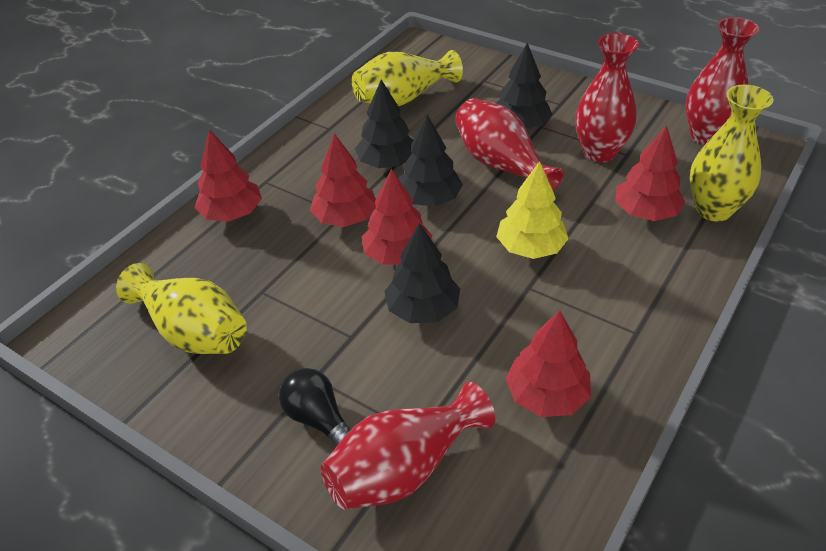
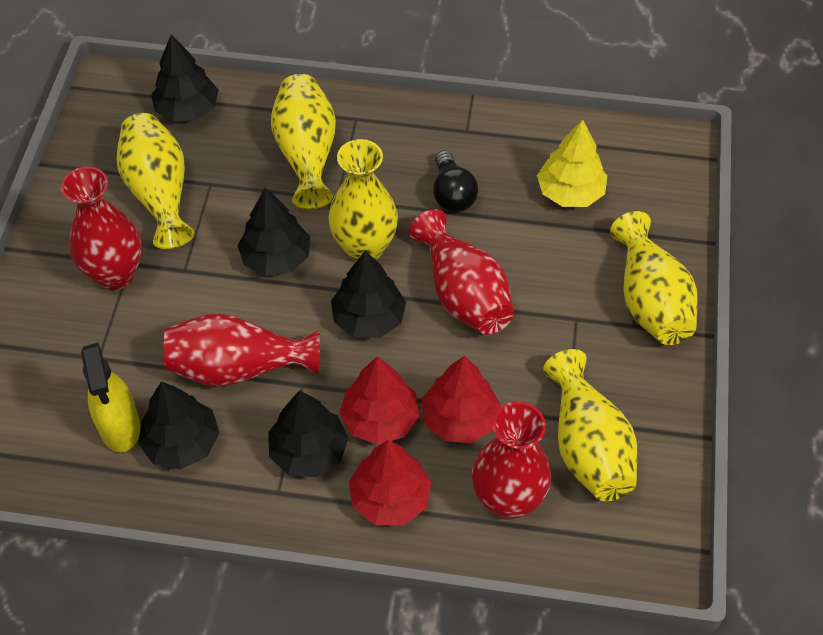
black tree: [355,80,413,168] [384,223,460,323] [398,114,463,207] [496,43,553,129] = 4 -> [138,381,220,469] [151,34,219,122] [237,187,310,276] [268,391,348,477] [331,250,406,338] = 5
red tree: [195,130,262,222] [310,133,376,227] [362,169,432,265] [505,310,591,417] [615,125,685,221] = 5 -> [340,356,419,445] [349,440,431,525] [422,356,501,443] = 3
yellow spray bottle: none = 0 -> [81,343,140,452] = 1
yellow vase: [116,263,247,354] [352,50,463,106] [690,85,773,222] = 3 -> [116,113,195,249] [271,74,336,209] [328,139,398,261] [543,349,638,501] [610,211,698,345] = 5

